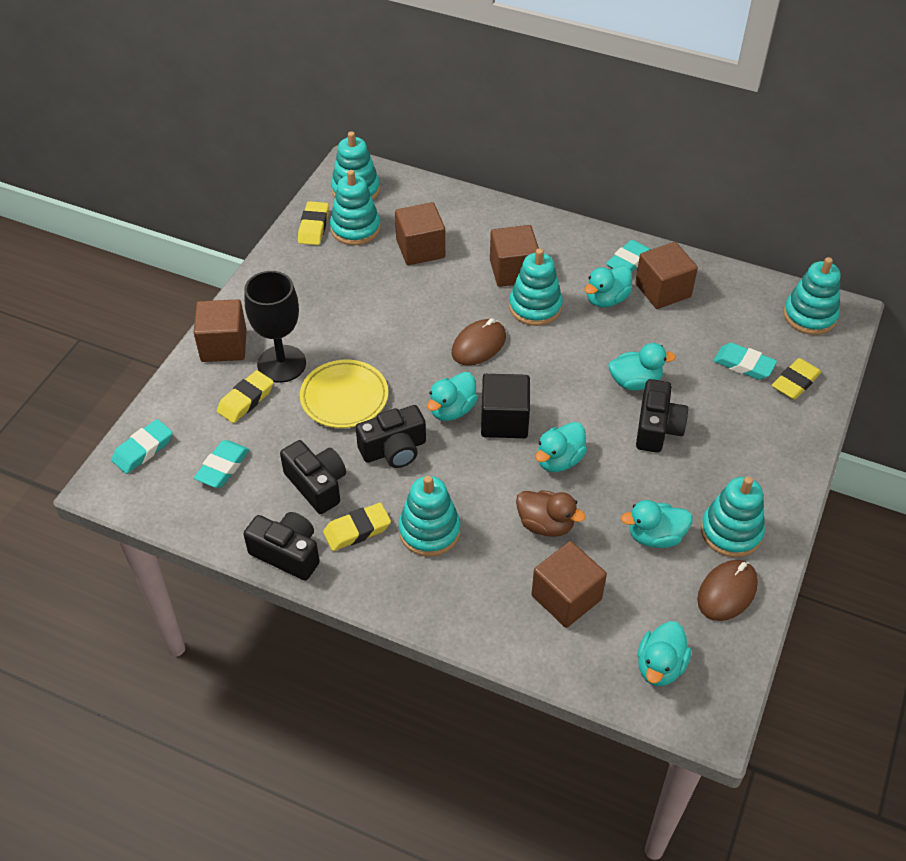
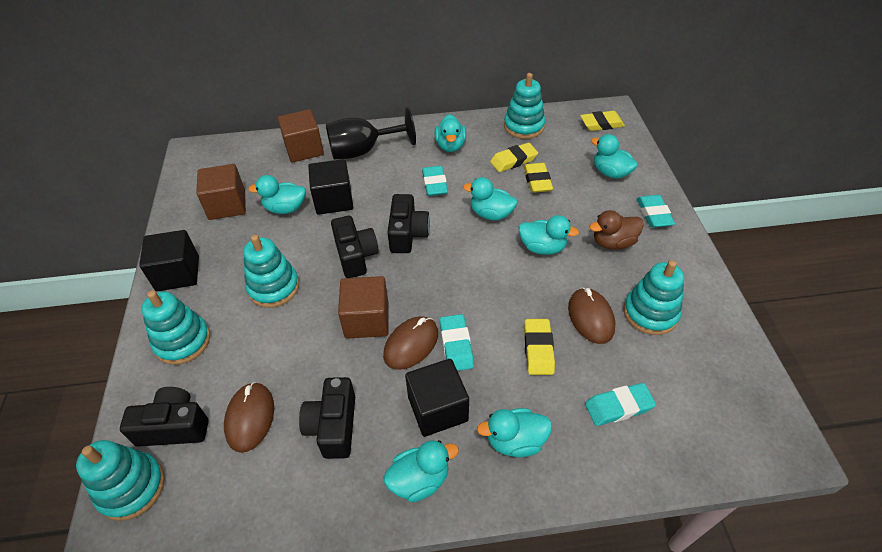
black cube: [481,374,530,438] = 1 -> [139,230,199,291] [308,159,353,215] [405,359,469,437] = 3
brown cube: [193,299,247,362] [395,202,445,265] [490,225,539,287] [531,541,607,628] [635,242,698,309] = 5 -> [196,164,246,220] [278,109,324,163] [338,276,389,339] = 3
brown mouse: [452,318,506,365] [697,560,758,621] = 2 -> [224,382,274,453] [383,316,438,370] [568,288,616,344] = 3
turquoise duck: [427,372,478,421] [535,422,587,472] [585,265,632,308] [608,343,676,391] [621,500,692,548] [637,621,691,686] = 6 -> [248,175,306,214] [384,440,459,502] [434,114,466,152] [463,177,517,220] [477,408,552,457] [518,215,579,255] [591,134,638,179] = 7
turquoise stacking toy: [330,170,380,245] [331,131,380,200] [399,476,460,557] [509,248,563,326] [701,477,765,558] [783,257,841,335] = 6 -> [76,440,165,521] [141,290,210,365] [243,235,299,308] [504,73,545,139] [623,260,684,335] = 5
yellow plate: [300,360,388,428] = 1 -> none = 0

